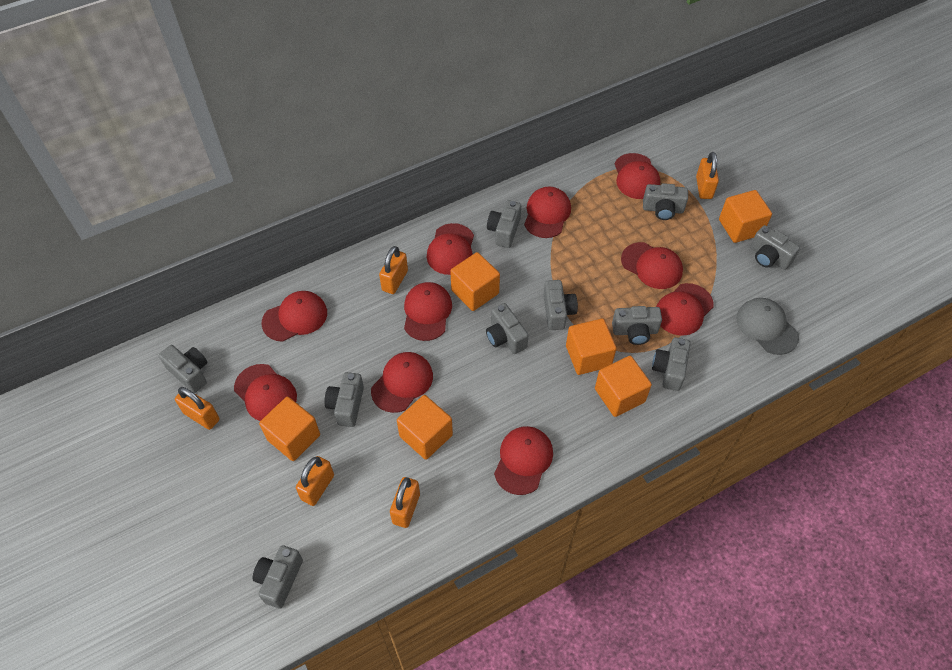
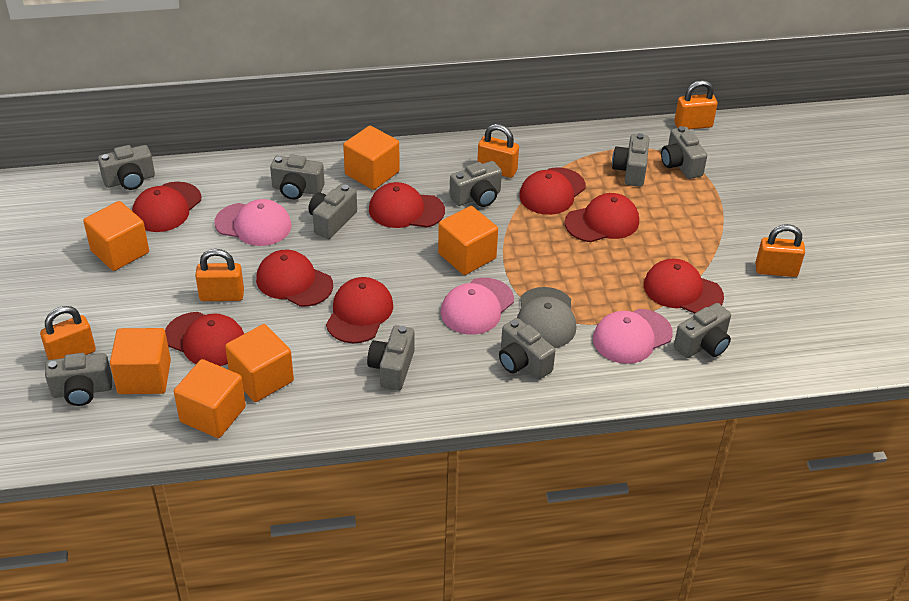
pink cap: none = 0 -> [215,199,292,246] [441,278,514,335] [593,309,673,364] = 3
red cap: [234,364,297,421] [262,291,327,342] [371,352,433,413] [404,282,452,341] [427,223,474,275] [494,426,553,495] [524,187,571,238] [615,153,660,199] [621,242,683,289] [656,283,714,336] = 10 -> [132,182,201,232] [165,312,244,366] [256,250,333,307] [326,277,393,343] [369,182,445,228] [519,167,586,215] [565,193,639,242] [644,259,724,314] = 8

